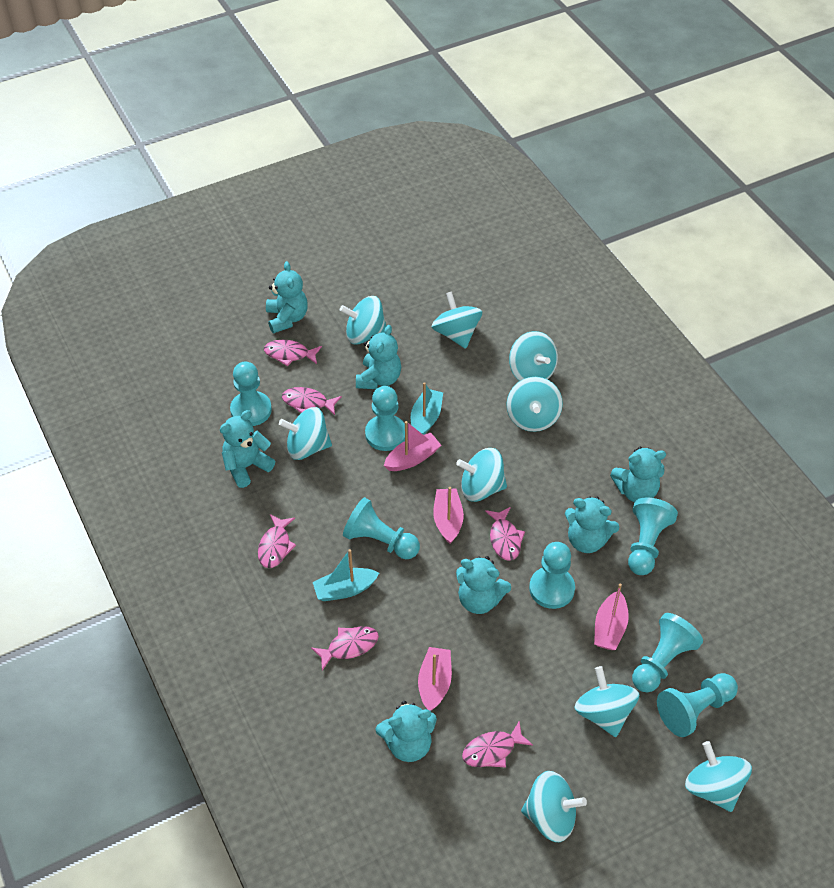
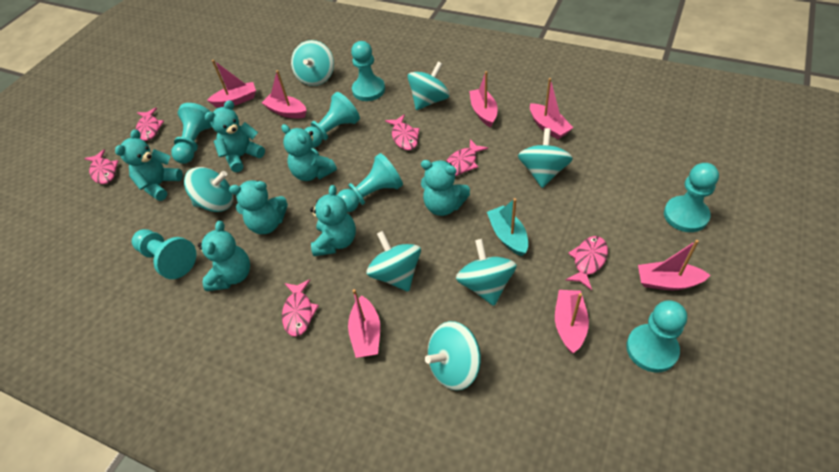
pink boat: [384,421,441,471] [418,647,452,711] [433,487,464,544] [594,584,629,650] = 4 -> [207,60,256,108] [262,70,307,118] [348,289,380,358] [469,71,498,127] [530,78,573,139] [555,290,589,353] [638,240,711,290] = 7
turquoise boat: [313,549,379,601] [411,382,443,435] = 2 -> [487,198,528,256] = 1
turquoise spinning top: [279,407,332,460] [340,296,386,345] [432,291,482,349] [456,448,507,502] [506,377,563,432] [509,331,558,381] [521,771,587,842] [575,666,639,737] [685,741,752,812] = 9 -> [184,167,233,212] [291,40,334,86] [366,231,421,292] [408,62,450,110] [425,321,481,391] [456,239,517,306] [518,128,573,188] = 7

